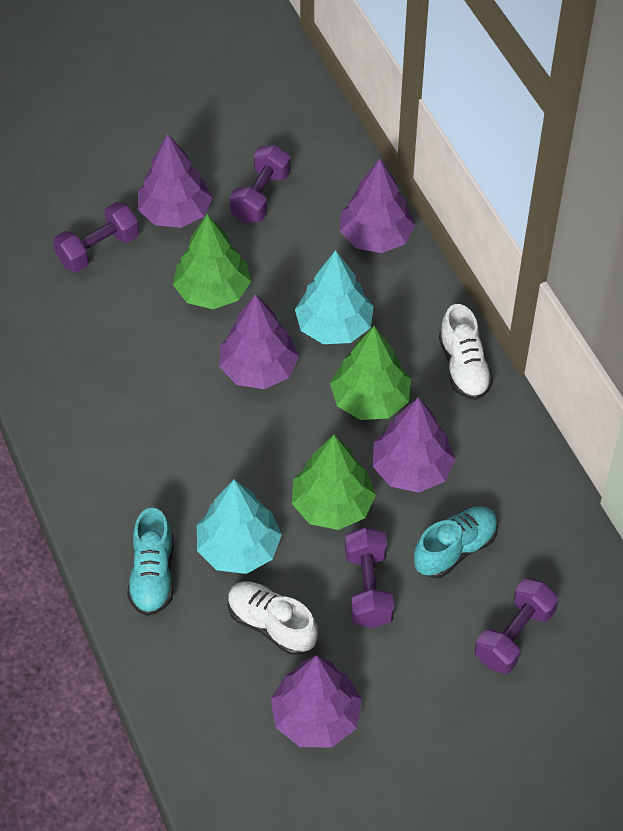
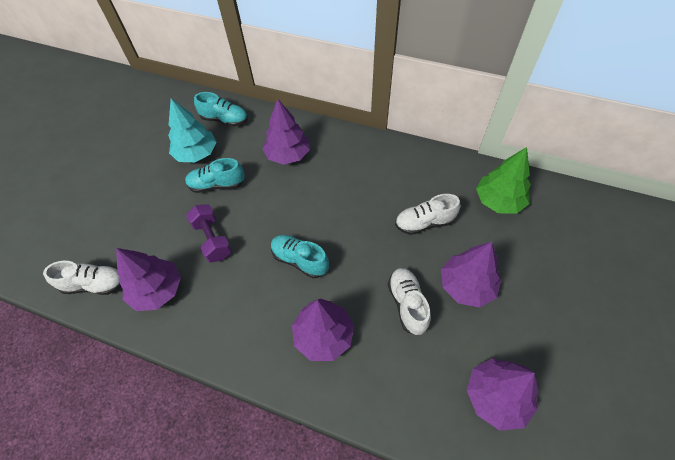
green tree: [173,214,251,309] [292,435,376,530] [330,326,411,420] = 3 -> [476,147,531,214] = 1
purple dumbbell: [53,202,140,272] [229,145,291,223] [345,527,394,628] [475,578,558,674] = 4 -> [186,204,232,263] = 1
turquoise shoe: [127,508,174,616] [414,506,498,578] = 2 -> [185,158,245,193] [194,92,248,126] [271,235,329,278] = 3
turquoise tree: [197,479,282,574] [295,250,373,344] = 2 -> [168,98,217,162] = 1
white shoe: [228,581,318,655] [439,304,493,400] = 2 -> [43,261,121,295] [388,268,431,335] [395,194,461,235] = 3

